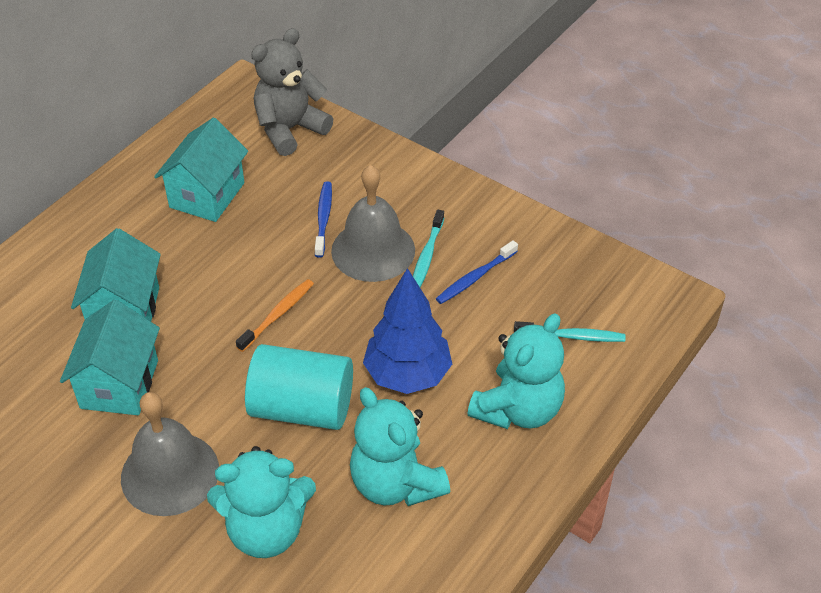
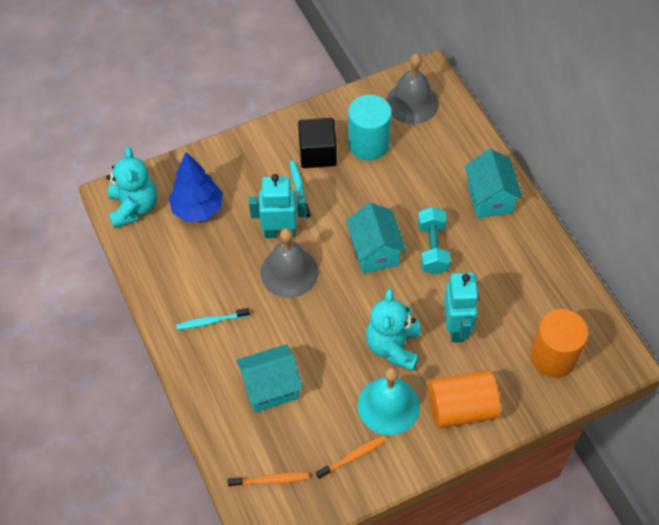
black cube: none = 0 -> [298,118,337,168] = 1
blue toothbrush: [315,181,332,258] [436,240,518,304] = 2 -> none = 0
grey teddy bear: [251,28,333,156] = 1 -> none = 0
orange cylinder: none = 0 -> [428,370,501,429] [531,309,588,378] = 2
orange toothbrush: [236,279,314,352] = 1 -> [228,472,309,487] [316,435,387,479] = 2
turquoise bell: none = 0 -> [358,367,420,435] = 1
turquoise dumbbell: none = 0 -> [418,207,450,275] = 1
turquoise robot: none = 0 -> [249,174,307,238] [444,273,479,343] = 2
turquoise teddy bear: [207,446,316,558] [350,387,450,506] [467,313,565,429] = 3 -> [106,147,157,229] [366,289,421,371] = 2

